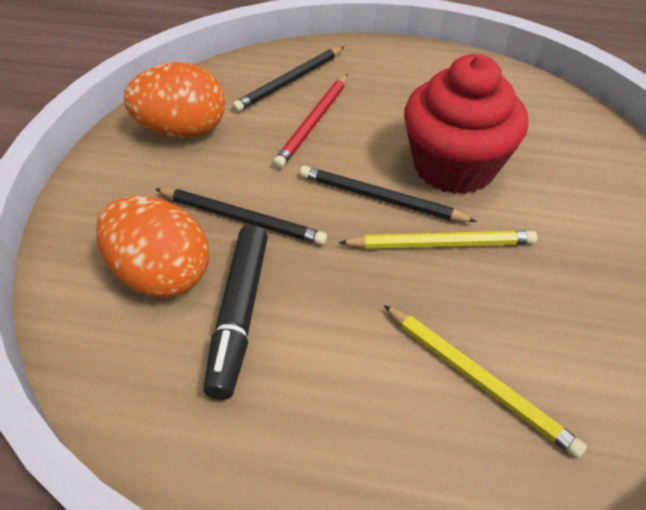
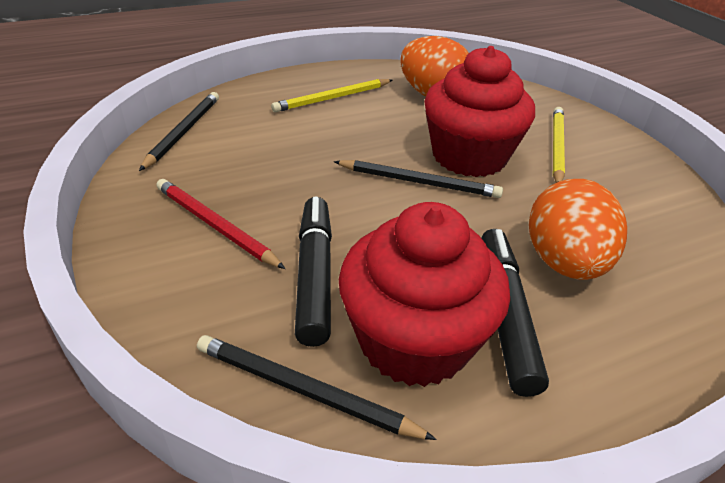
black marker: [203,225,268,400] = 1 -> [295,197,332,347] [481,229,549,397] = 2
red cupcake: [404,54,528,194] = 1 -> [339,202,510,387] [424,46,535,177] = 2

